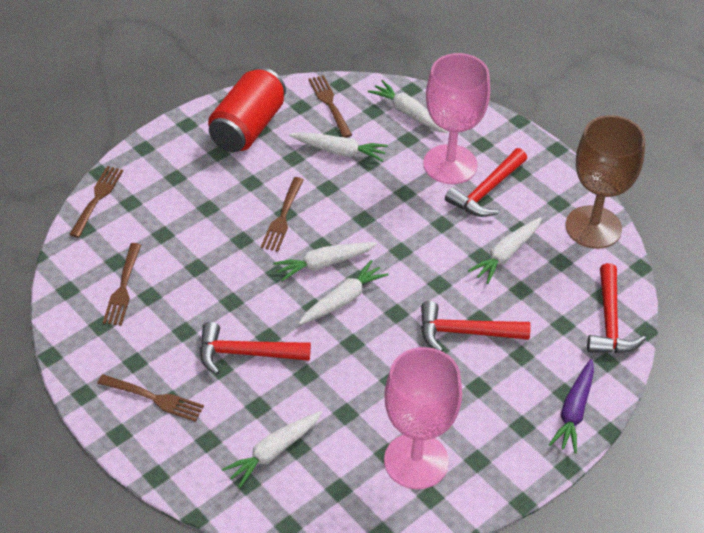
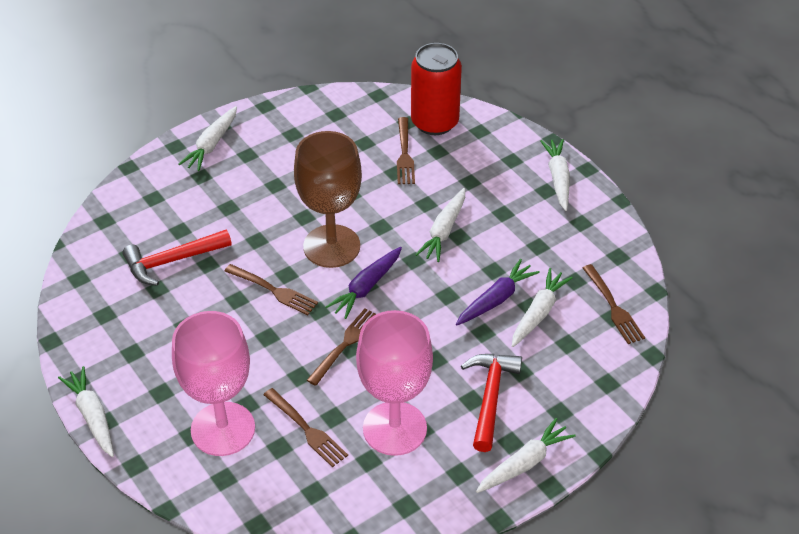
purple carrot: [549,359,594,453] = 1 -> [326,247,402,319] [456,259,540,325] = 2
red hammer: [200,322,311,375] [421,301,531,351] [445,148,527,217] [587,263,646,353] = 4 -> [122,230,232,286] [461,354,522,452] = 2

